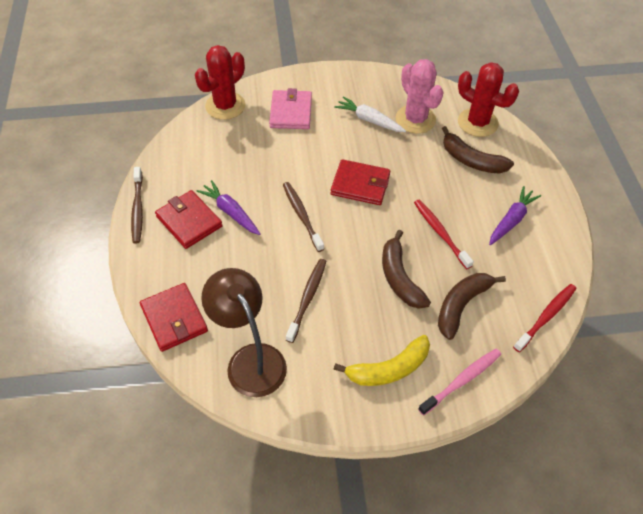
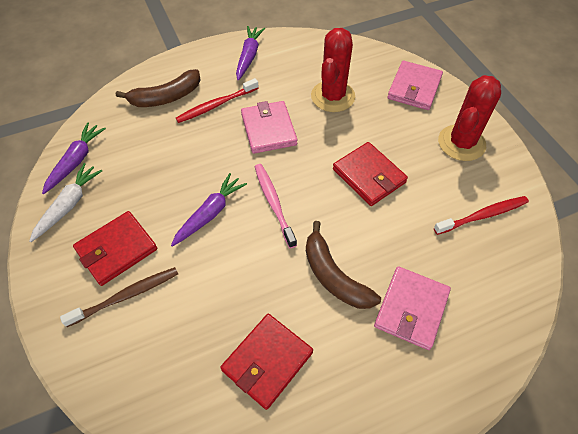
brown banana: [382,230,431,309] [438,273,506,340] [442,126,514,174] = 3 -> [116,69,200,107] [306,221,381,309] = 2
brown lamp: [201,268,287,397] = 1 -> none = 0
brown toothbrush: [131,167,143,244] [283,182,324,252] [286,259,326,343] = 3 -> [60,267,178,327] = 1
pink cactus: [396,59,444,134] = 1 -> none = 0
pink wallet: [269,88,312,129] = 1 -> [241,101,298,154] [374,266,451,350] [387,61,443,110] = 3
purple carrot: [197,180,261,235] [489,186,541,245] = 2 -> [42,122,106,194] [171,173,247,247] [236,26,265,80] = 3
yellow banana: [333,335,430,386] = 1 -> none = 0

